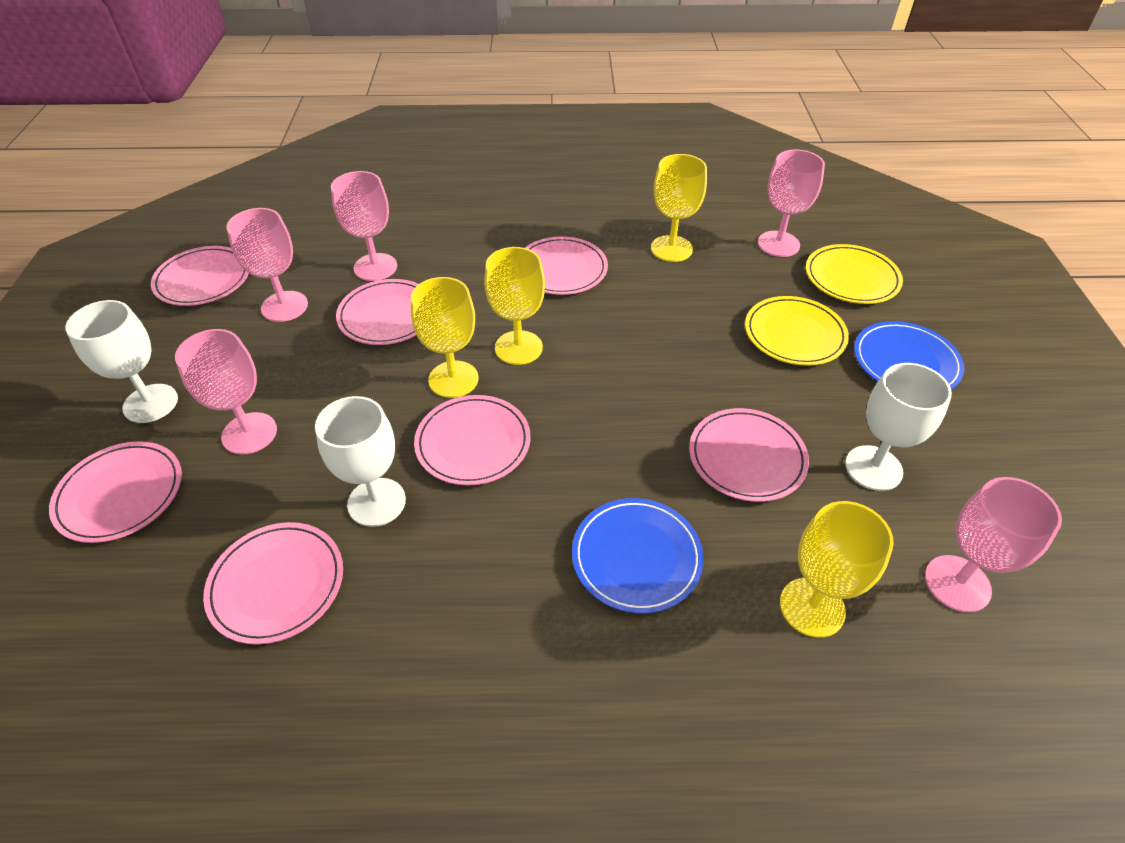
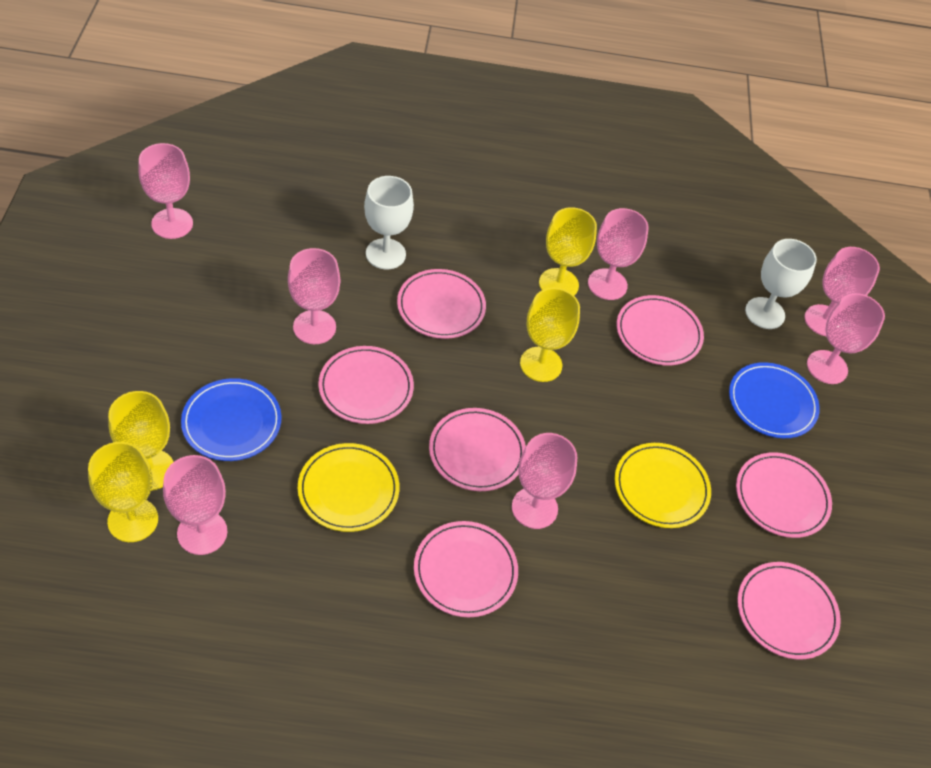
pink goblet: [175,329,277,454] [226,208,308,322] [331,171,397,281] [758,149,825,257] [925,477,1062,612] = 5 -> [138,143,193,239] [163,455,227,555] [288,248,340,344] [512,433,578,529] [588,208,649,300] [805,247,880,337] [807,293,885,384] = 7
white goblet: [65,300,178,423] [315,396,406,527] [845,363,952,491] = 3 -> [364,176,414,269] [745,239,817,329] = 2

